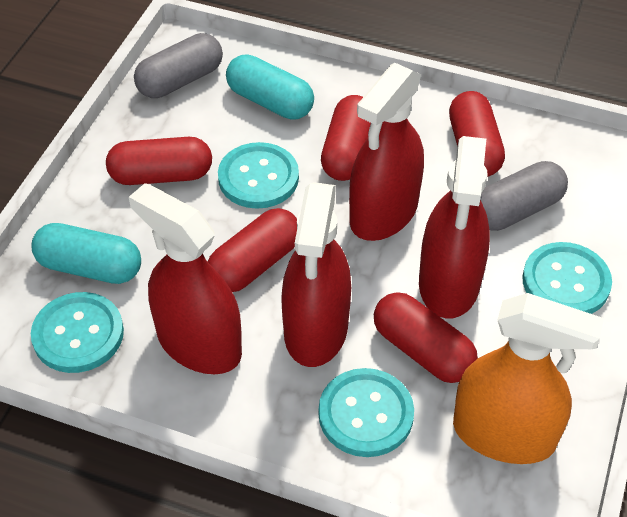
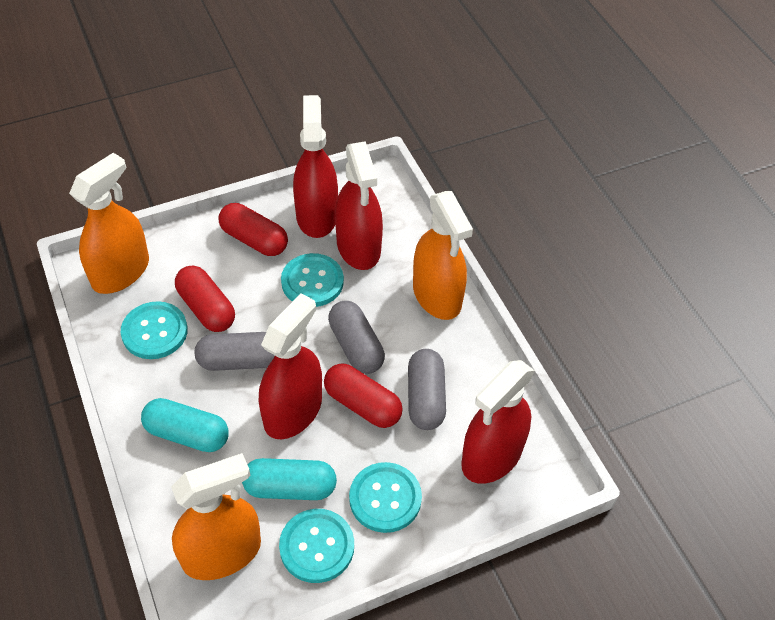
grey capsule: [134,33,223,98] [480,161,568,231] = 2 -> [194,332,275,371] [328,301,385,374] [408,349,446,430] = 3
orange spray bottle: [453,293,604,464] = 1 -> [69,153,149,294] [171,453,261,580] [413,191,473,320] = 3
red capsule: [106,137,212,185] [208,208,297,292] [321,95,371,181] [374,292,478,383] [449,91,505,177] = 5 -> [175,265,235,332] [218,203,288,256] [324,363,403,428] = 3

